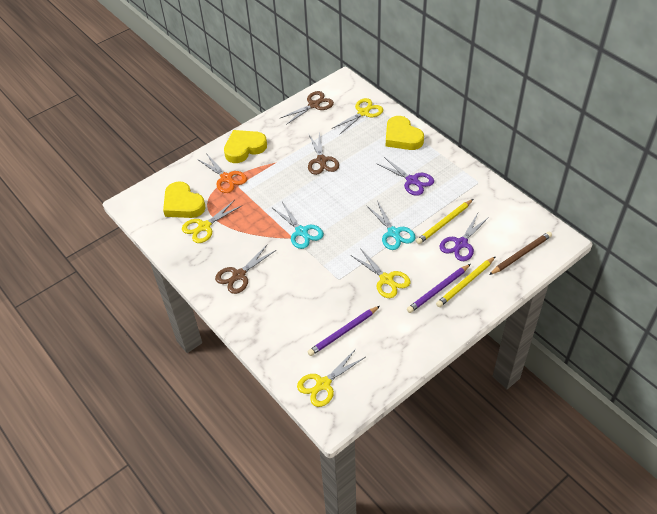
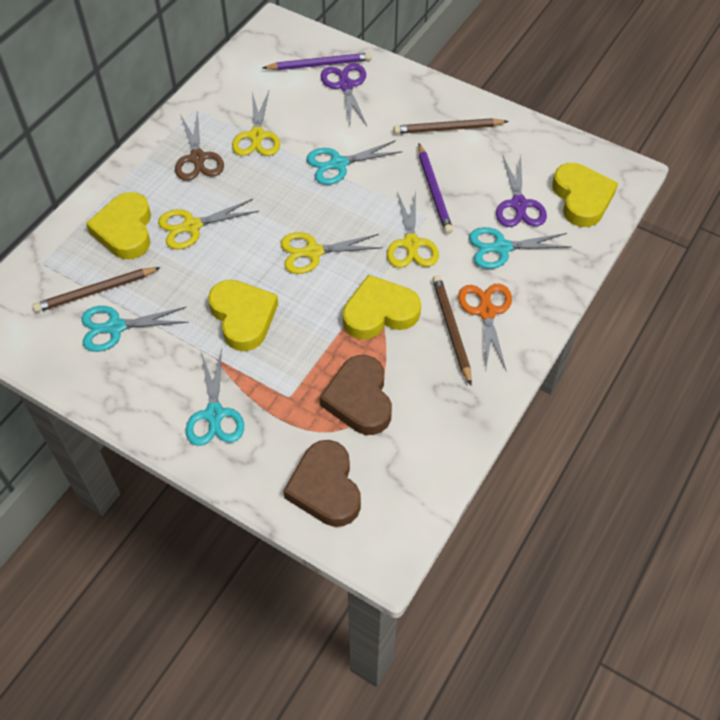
brown heart: none = 0 -> [283,440,361,527] [320,355,392,435] = 2
brown pencil: [489,232,552,275] = 1 -> [33,267,161,312] [394,118,509,134] [432,275,472,385] = 3
brown scissors: [215,244,276,294] [279,91,334,125] [308,132,339,175] = 3 -> [175,111,224,181] = 1
turquoise scissors: [273,202,324,249] [366,201,416,250] = 2 -> [81,306,189,352] [186,348,244,446] [306,140,402,185] [469,227,572,269] = 4
yellow heart: [163,181,206,218] [224,130,267,163] [386,116,424,150] = 3 -> [86,192,151,260] [208,280,278,351] [343,275,421,340] [552,163,618,227] = 4
yellow pencil: [416,199,473,244] [436,256,496,307] = 2 -> none = 0

